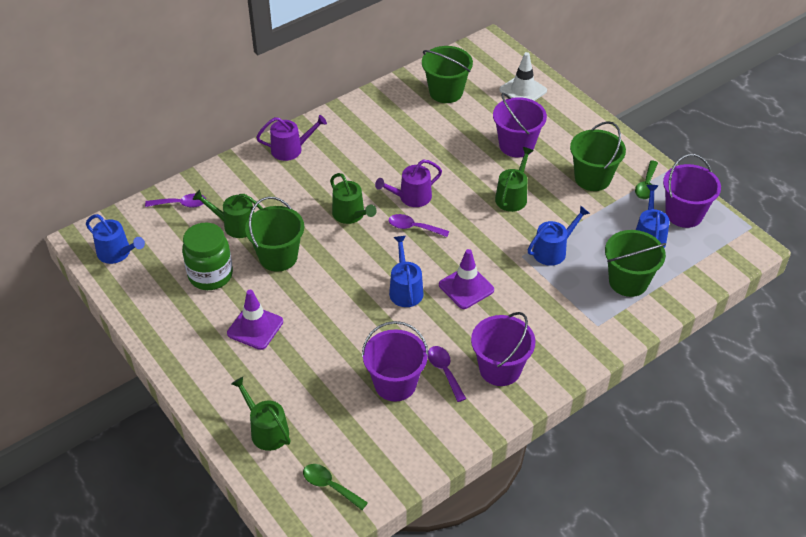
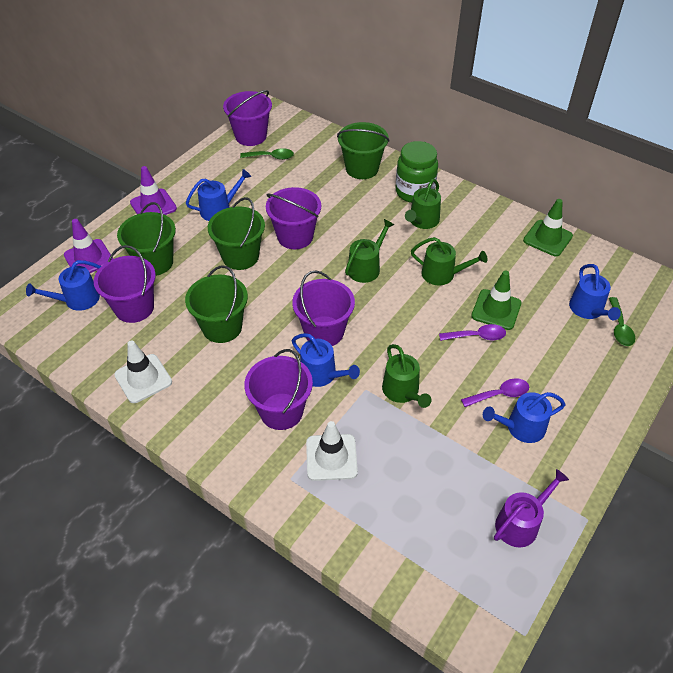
blue watering can: [86,214,145,264] [389,236,424,307] [527,206,590,266] [636,185,670,248] = 4 -> [26,260,101,311] [186,169,251,221] [292,333,360,387] [483,392,566,443] [569,264,621,320] = 5
green traffic cone: none = 0 -> [471,271,521,330] [523,199,573,256] = 2
purple bucket: [362,321,429,401] [471,312,535,386] [493,93,547,158] [663,154,721,228] = 4 -> [94,245,156,323] [223,90,272,146] [244,349,313,430] [266,187,321,249] [292,270,355,346] = 5
purple spoon: [145,194,206,208] [389,214,449,237] [428,346,466,402] = 3 -> [439,324,506,341] [461,378,529,407] = 2
purple watering can: [256,115,327,161] [375,159,442,207] = 2 -> [494,469,569,547] = 1
white traffic cone: [499,52,547,101] = 1 -> [114,340,172,403] [306,421,358,481] = 2

